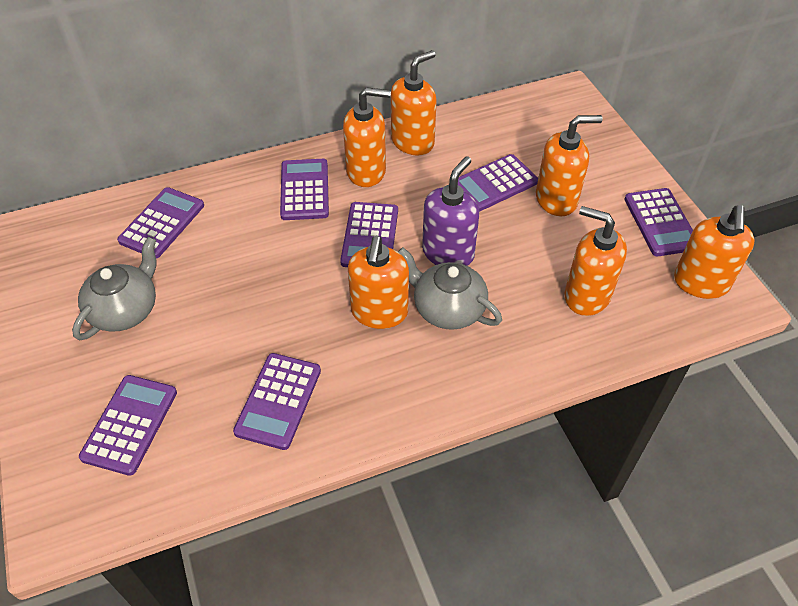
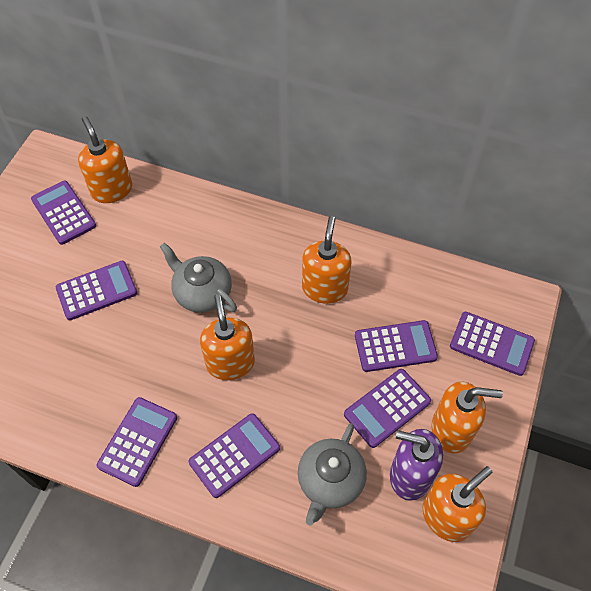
orange soap dispenser: [343,87,391,187] [348,236,409,329] [391,50,437,155] [536,115,603,216] [565,206,627,316] [674,205,755,299] = 6 -> [78,116,132,203] [200,294,255,380] [302,216,351,304] [422,466,492,542] [432,382,503,454] = 5

